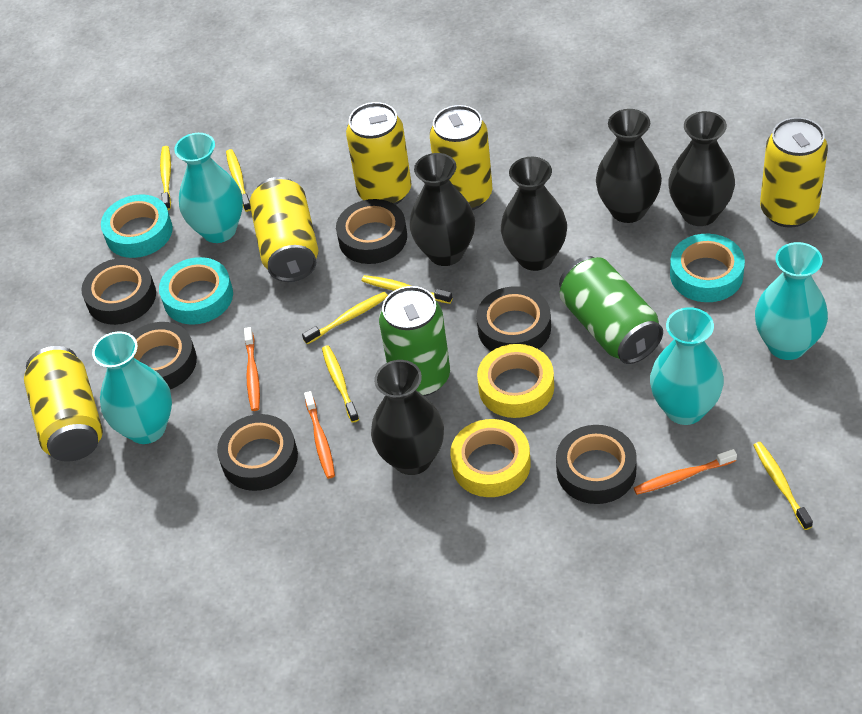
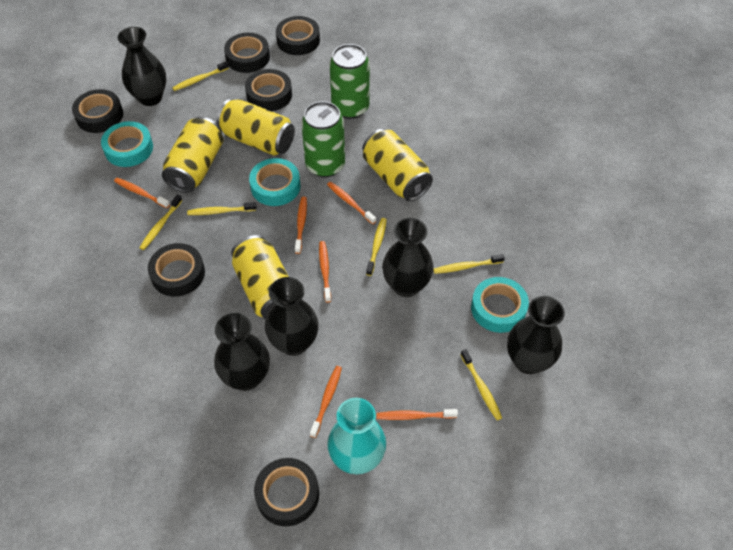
orange toothbrush: [244,327,260,411] [304,391,335,479] [634,449,737,495] = 3 -> [114,178,170,208] [295,197,307,254] [310,366,342,438] [319,241,331,303] [327,182,376,224] [376,409,458,420] = 6
turquoise vase: [92,331,172,444] [174,133,243,243] [650,307,724,425] [755,242,828,360] = 4 -> [327,398,386,474] = 1
yellow can: [24,346,103,462] [250,177,318,282] [346,102,411,205] [430,105,492,210] [760,117,828,228] = 5 -> [162,117,223,193] [217,99,295,156] [231,235,289,320] [363,129,433,201] = 4
yellow tape: [450,419,531,497] [477,344,554,418] = 2 -> none = 0

